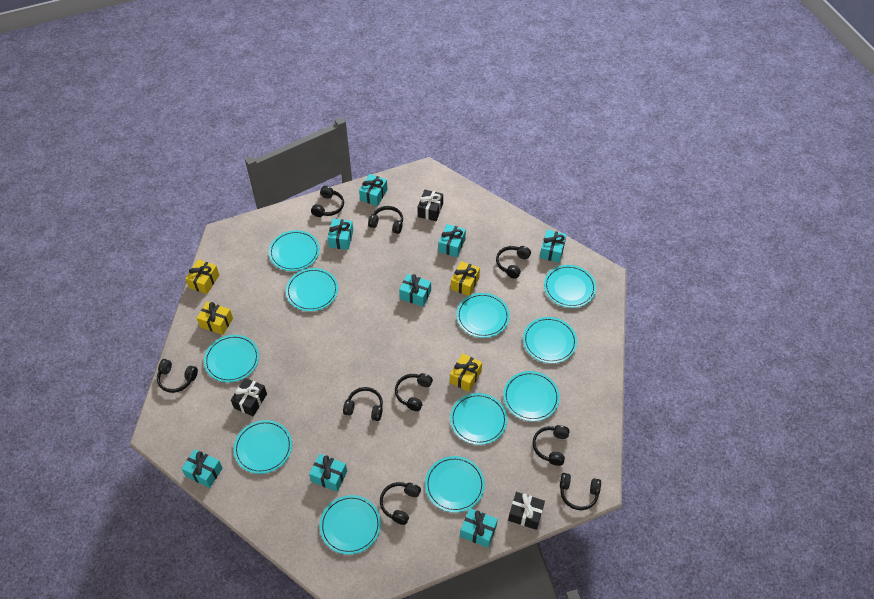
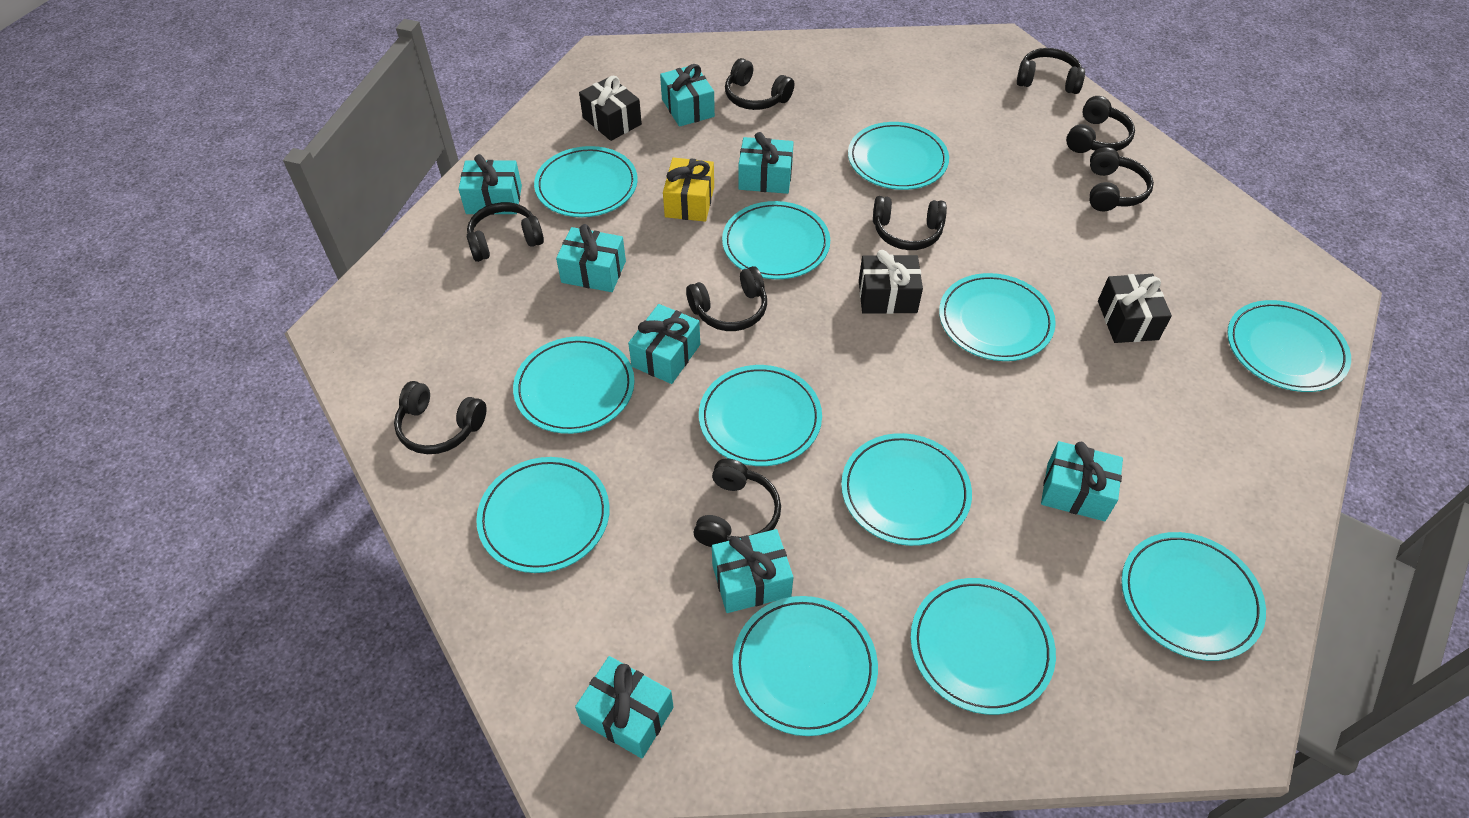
turquoise plate: [204,335,259,382] [234,420,292,474] [269,230,320,271] [286,268,338,311] [320,495,381,555] [425,456,485,513] [450,393,507,445] [456,293,510,338] [503,371,560,421] [523,317,577,363] [544,265,596,308] = 11 -> [476,457,610,573] [513,336,635,434] [534,146,638,217] [699,365,822,466] [722,201,830,279] [732,596,878,736] [841,433,972,546] [848,122,949,190] [911,578,1056,715] [939,273,1056,361] [1121,532,1266,661] [1227,300,1351,392] = 12
yellow gift: [185,259,219,294] [197,302,233,335] [450,354,482,392] [451,261,480,296] = 4 -> [663,158,714,222] = 1

